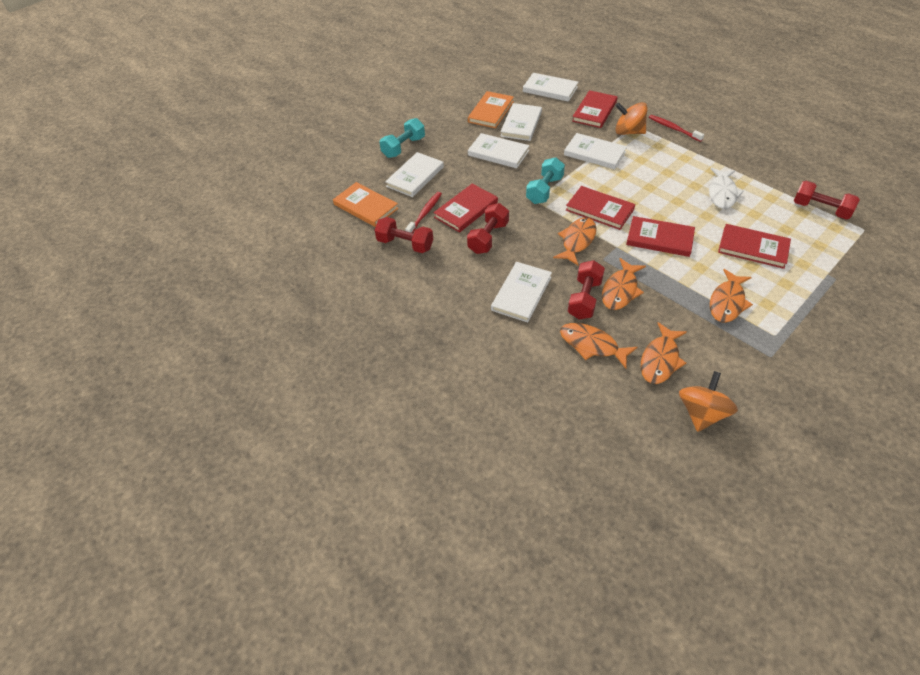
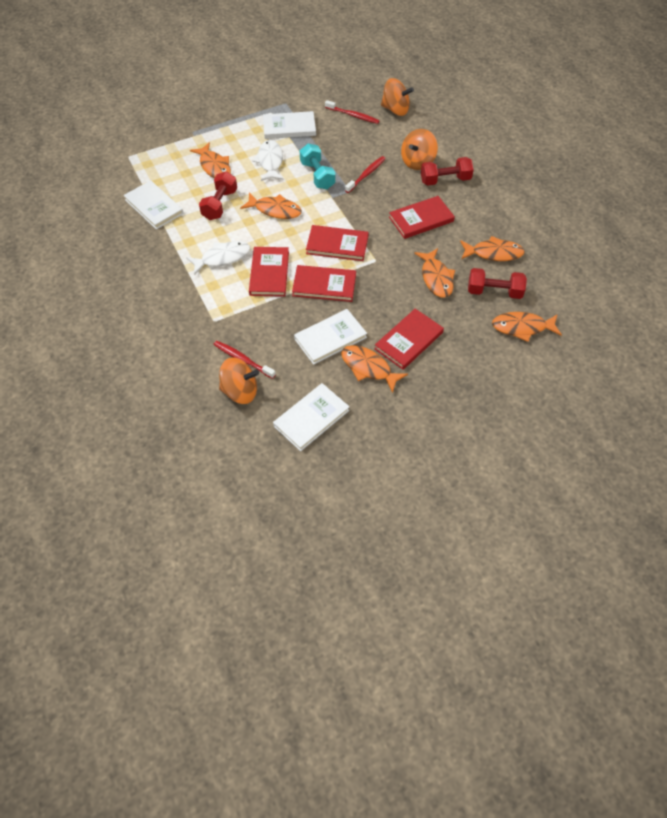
orange book: [333,182,398,227] [468,91,514,128] = 2 -> none = 0
orange fish: [553,217,596,265] [560,323,638,369] [602,258,646,310] [641,322,687,384] [710,269,753,323] = 5 -> [190,142,231,178] [240,193,302,219] [341,345,408,393] [414,248,455,298] [460,236,525,261] [492,312,562,342] = 6
orange spinning top: [615,102,648,135] [679,371,738,432] = 2 -> [219,358,259,404] [381,78,414,116] [401,129,438,170] = 3
red dumbbell: [375,217,433,253] [467,203,509,254] [568,260,605,319] [793,181,860,219] = 4 -> [199,172,237,220] [421,157,474,186] [468,268,527,299] = 3
red toothbrush: [405,192,442,233] [649,115,704,142] = 2 -> [213,341,276,379] [325,100,380,124] [345,156,386,193] = 3
turquoise dumbbell: [379,118,425,158] [526,157,565,204] = 2 -> [300,143,336,189] = 1
white book: [385,152,444,197] [468,133,529,168] [491,262,552,322] [500,103,542,141] [523,73,578,102] [564,133,627,169] = 6 -> [124,180,184,230] [263,111,316,139] [273,383,349,451] [294,309,367,365] = 4
white fish: [709,168,744,209] = 1 -> [186,241,250,275] [253,140,283,181] = 2

